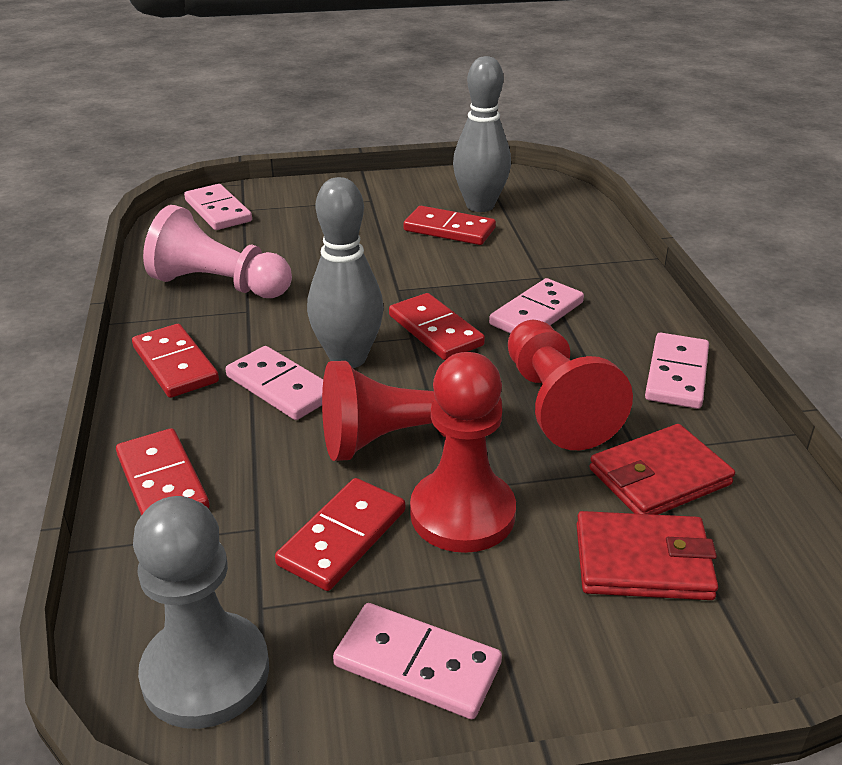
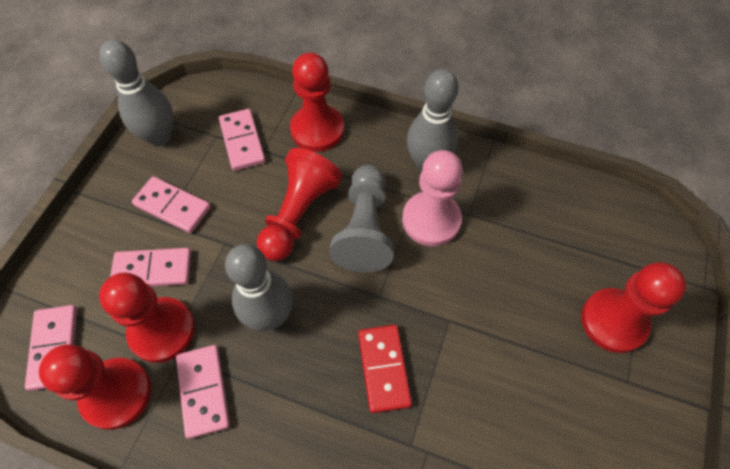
grey bowling pin: [307,177,384,368] [453,56,511,212] = 2 -> [99,39,173,146] [225,244,293,331] [407,69,459,172] = 3
red domino: [116,428,209,515] [132,324,219,398] [275,478,405,591] [389,293,485,360] [403,206,496,245] = 5 -> [358,325,412,413] = 1
red pawn: [322,361,502,461] [410,352,516,553] [508,320,633,450] = 3 -> [39,345,151,430] [99,273,195,363] [257,148,342,261] [290,52,344,152] [581,262,686,353] = 5
red wallet: [576,511,718,600] [589,424,735,515] = 2 -> none = 0

